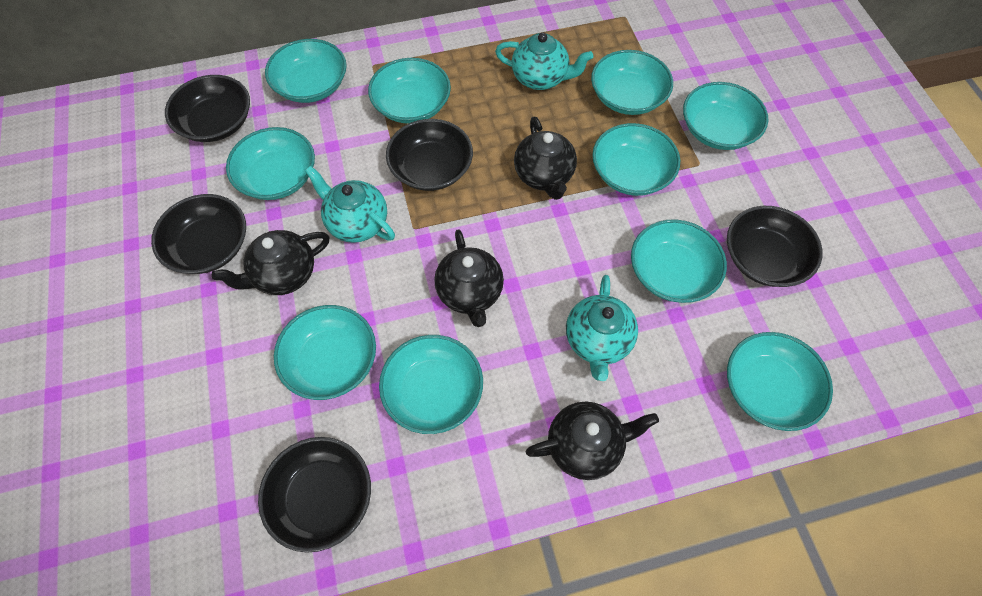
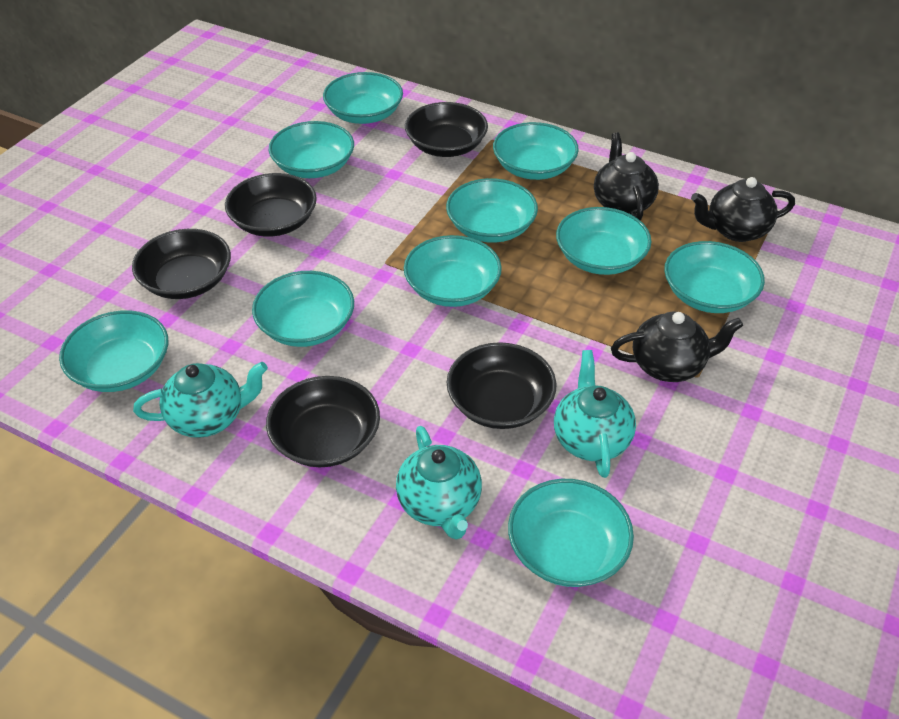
black teapot: [212,230,330,295] [434,229,504,327] [514,117,577,200] [526,402,659,480] = 4 -> [594,132,659,220] [611,312,743,382] [691,177,795,242] = 3

